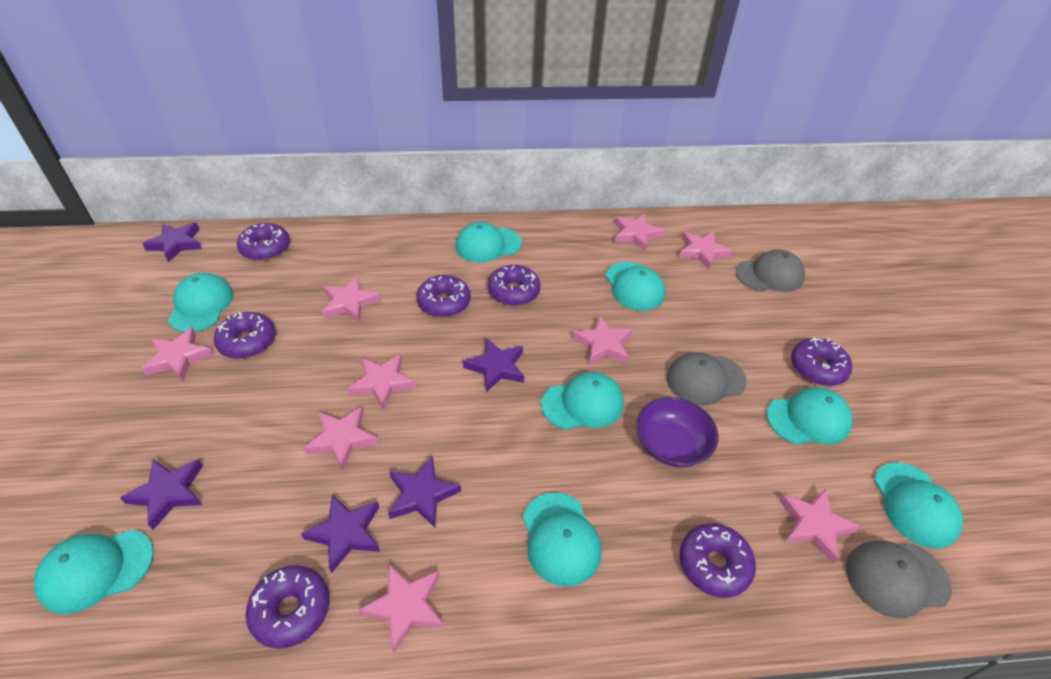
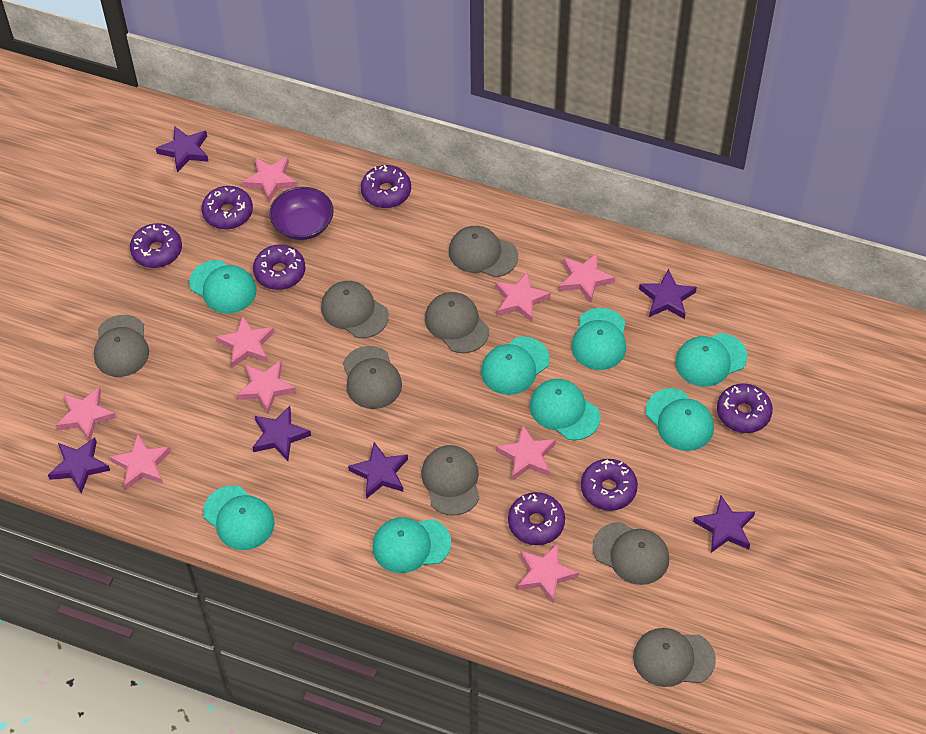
grey cap: [667,352,747,406] [736,250,805,292] [846,541,952,618] = 3 -> [94,315,149,377] [321,281,389,338] [343,346,402,409] [421,445,480,516] [425,292,489,353] [449,226,518,277] [592,522,669,585] [633,628,716,687] = 8
purple star: [120,459,203,530] [142,223,202,262] [301,495,380,573] [388,456,461,528] [463,338,524,392] = 5 -> [48,437,110,494] [156,126,209,172] [252,406,311,461] [348,442,408,499] [639,269,697,319] [693,496,755,553] = 6

